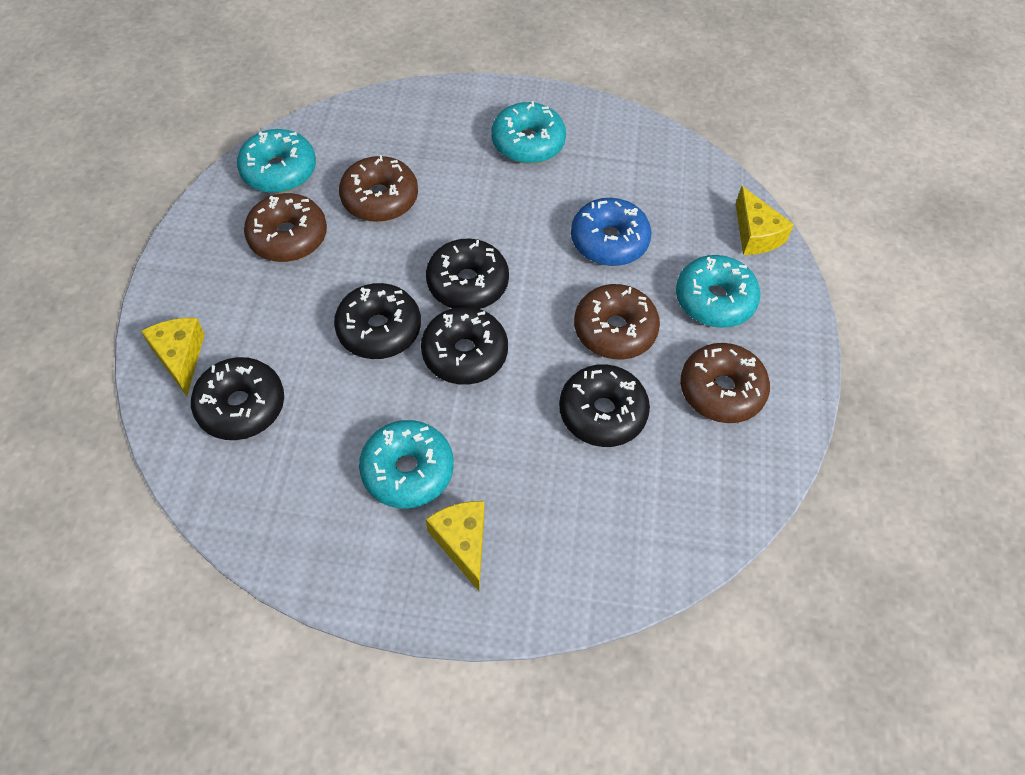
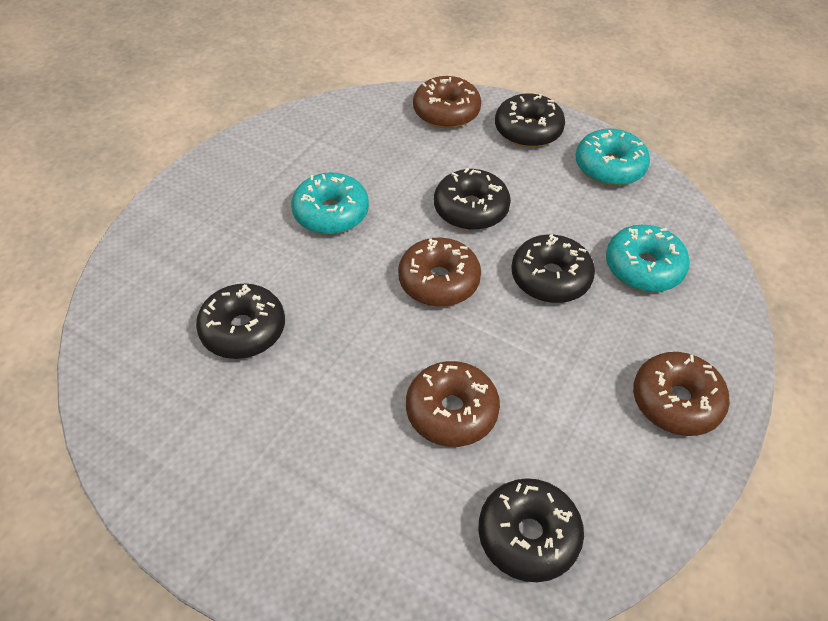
blue donut: [571,198,651,266] = 1 -> none = 0
turquoise donut: [237,129,316,193] [359,420,454,508] [491,101,566,164] [676,255,760,328] = 4 -> [291,172,369,234] [576,129,650,186] [606,225,690,292] = 3
yellow cheese: [141,318,205,396] [426,501,484,591] [736,186,794,255] = 3 -> none = 0

